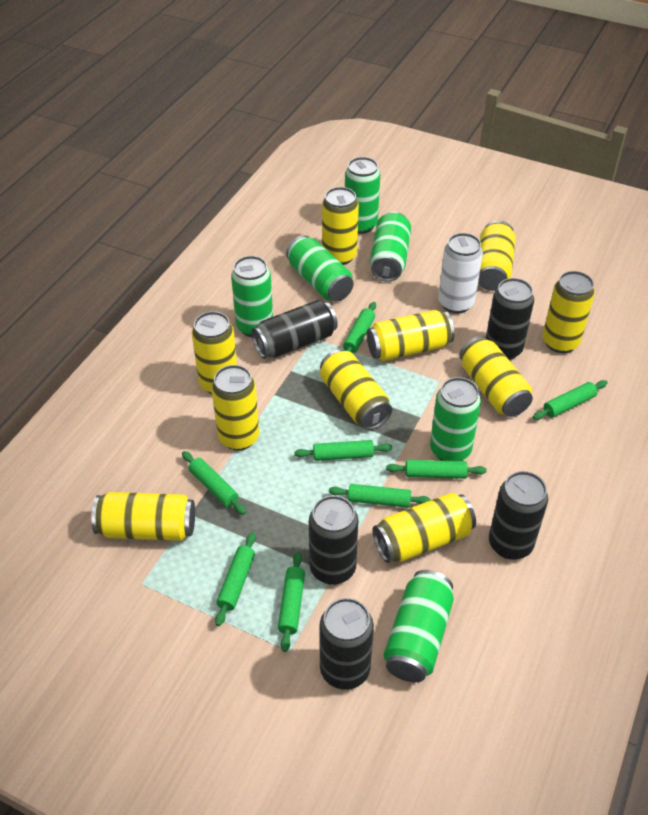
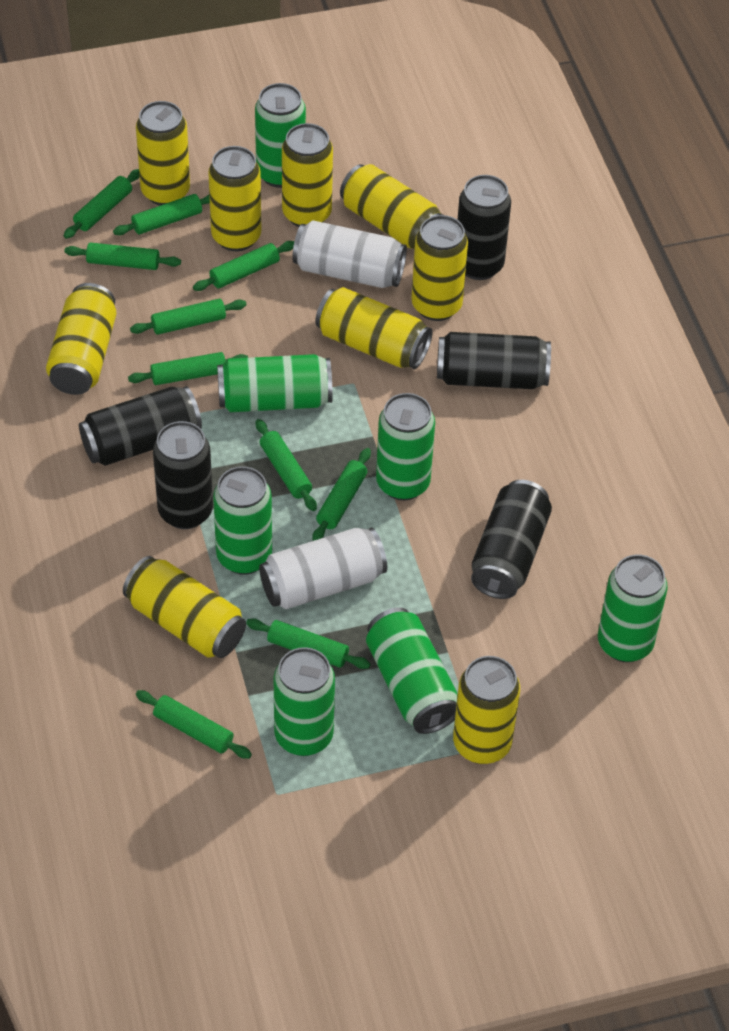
green can: [231,256,273,337] [286,235,354,301] [345,157,380,234] [370,212,411,282] [384,570,454,682] [430,377,481,461] = 6 -> [213,466,272,575] [217,354,333,412] [255,83,306,188] [273,647,335,756] [366,607,458,734] [376,393,435,501] [598,554,668,662] = 7
green rolling pin: [182,451,246,515] [215,532,256,626] [278,552,305,652] [294,440,392,461] [329,484,431,508] [343,302,376,353] [386,460,487,479] [533,380,607,420] = 8 -> [63,169,140,239] [65,242,181,270] [113,194,210,235] [128,352,248,385] [130,299,247,335] [136,690,252,759] [193,241,294,291] [246,618,371,669] [256,419,317,511] [313,448,371,541] = 10
white can: [438,233,483,314] = 1 -> [259,528,387,609] [292,220,407,288] = 2
yellow can: [91,492,195,541] [192,311,237,394] [211,365,260,451] [320,349,392,430] [322,187,359,265] [367,310,455,361] [372,493,476,563] [459,336,533,417] [478,220,516,291] [543,271,595,353] = 10 -> [46,283,116,395] [123,556,246,658] [136,101,190,205] [208,146,261,251] [282,123,333,227] [315,287,433,369] [340,164,443,249] [412,215,468,321] [453,656,520,764] = 9

